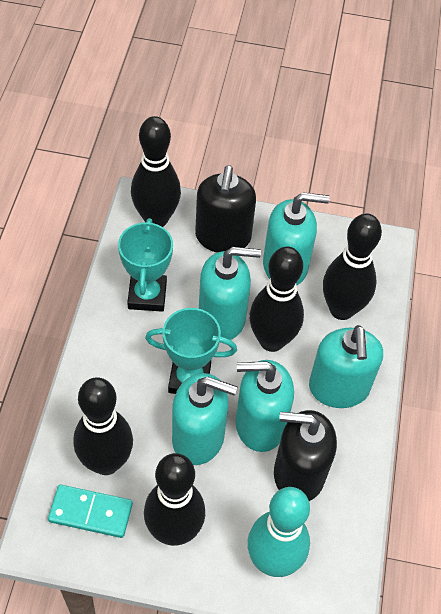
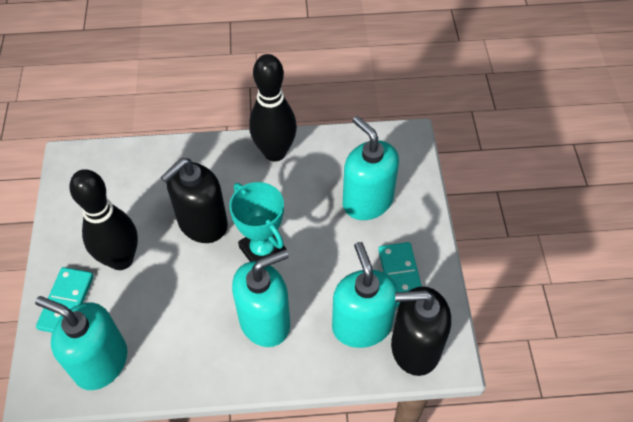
black bowling pin: [73,377,133,475] [131,116,181,227] [144,453,205,546] [250,246,304,352] [323,213,382,320] = 5 -> [69,169,138,270] [249,54,297,162] = 2
turquoise bowling pin: [247,487,310,577] = 1 -> none = 0
turquoise domino: [48,485,133,538] = 1 -> [36,267,94,333] [378,242,422,307] = 2
turquoise soap dispenser: [172,373,237,465] [199,247,261,340] [236,360,294,452] [263,192,330,285] [309,325,383,408] = 5 -> [35,296,127,390] [232,250,290,347] [332,242,398,348] [343,116,399,220] = 4
turquoise trophy: [118,218,173,312] [145,308,237,394] = 2 -> [229,182,286,262] = 1

